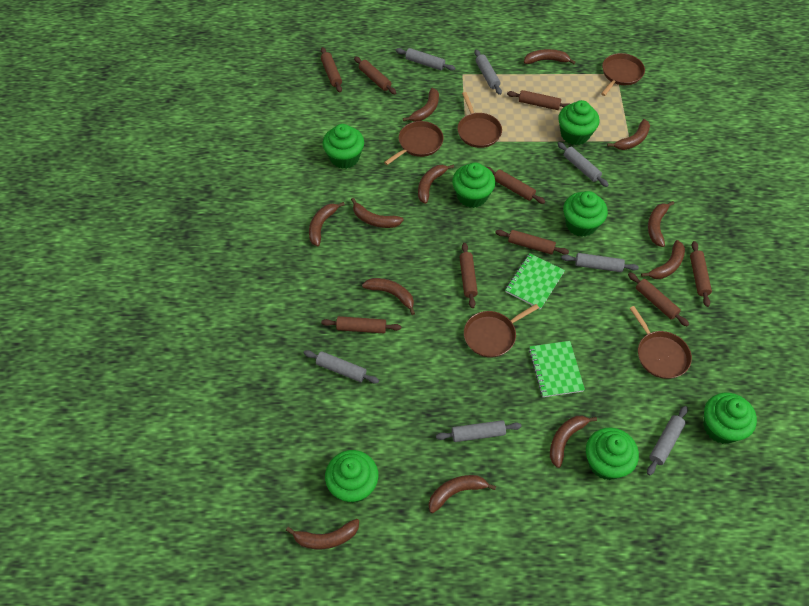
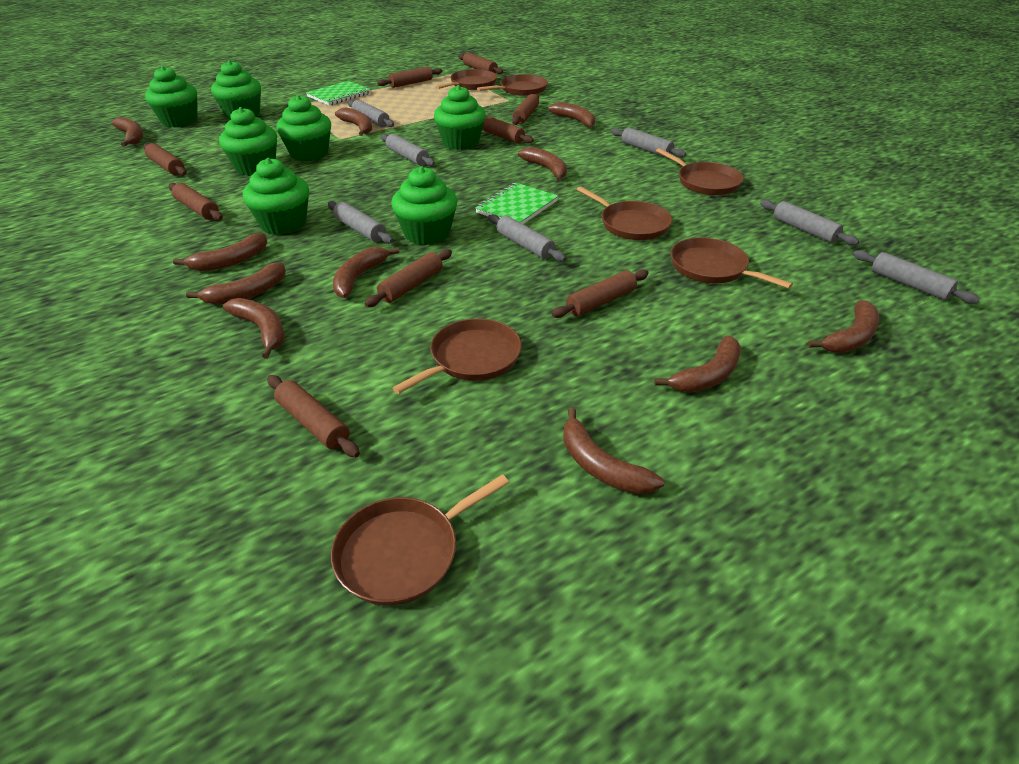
brown banana: [286,519,359,549] [309,202,345,246] [351,198,404,228] [362,278,415,315] [403,88,439,122] [418,164,454,204] [429,475,496,513] [524,49,575,64] [550,416,597,468] [607,119,650,150] [641,240,685,279] [648,201,674,247] = 12 -> [111,117,143,147] [173,233,267,271] [186,262,286,305] [223,298,285,359] [333,247,399,298] [335,107,372,136] [518,147,567,182] [548,102,595,129] [563,408,664,494] [654,336,741,392] [808,300,879,353] = 11
brown pan: [384,121,444,165] [457,92,502,148] [464,304,539,358] [601,53,645,96] [630,306,692,379] = 5 -> [331,474,509,606] [393,318,522,394] [435,69,497,90] [477,74,548,96] [577,186,672,240] [656,148,743,195] [671,237,793,289] = 7

